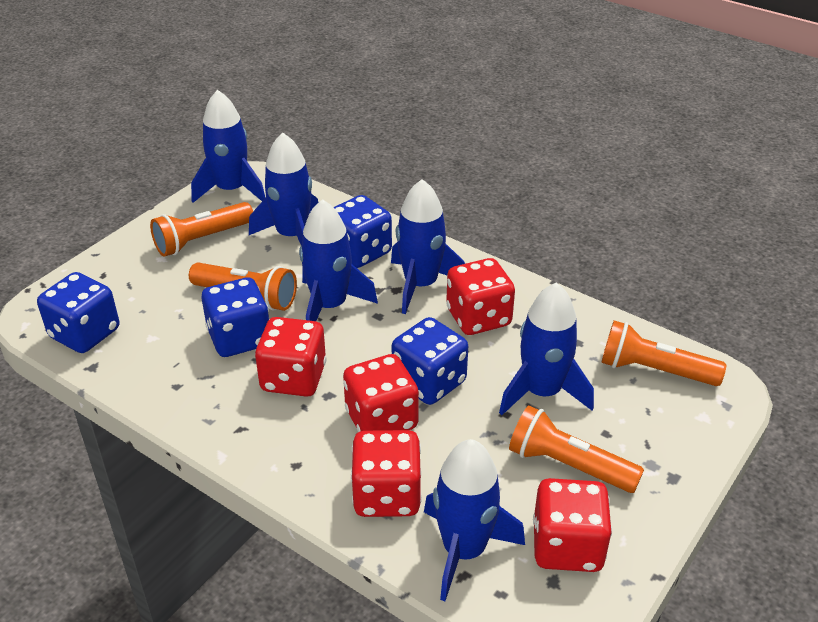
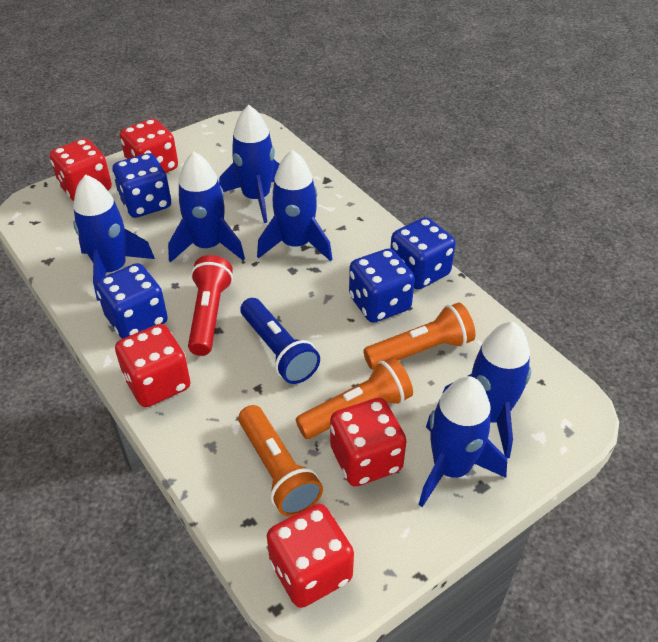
blue flashlight: none = 0 -> [241,298,320,384] = 1
orange flashlight: [150,202,253,257] [189,262,297,311] [509,405,644,493] [601,320,726,386] = 4 -> [238,405,323,516] [296,357,413,439] [363,303,475,369] = 3
red flashlight: none = 0 -> [188,255,233,356] = 1

